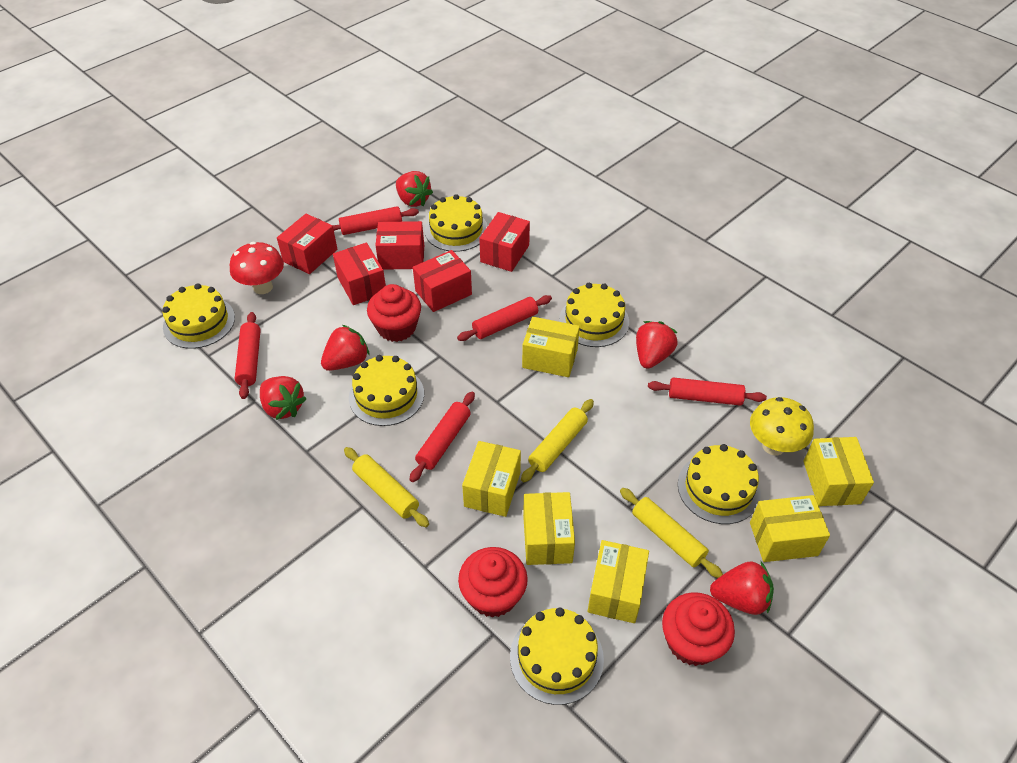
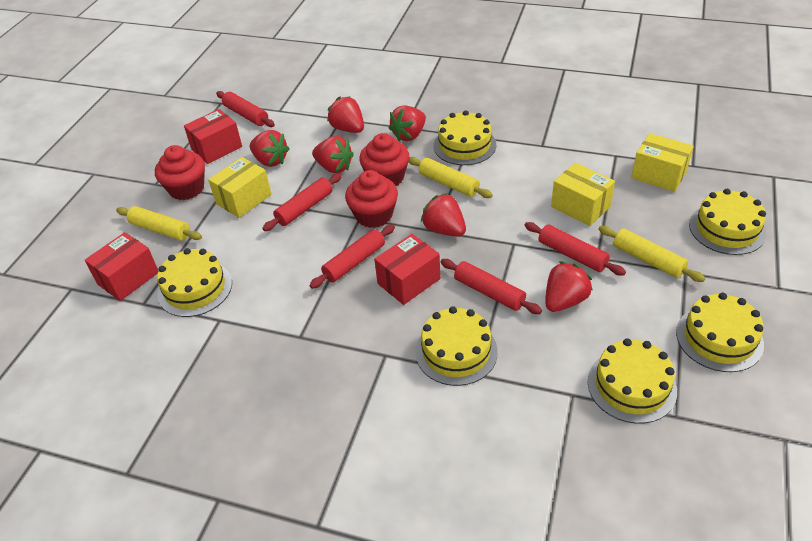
red box: [277,214,337,274] [333,243,386,305] [375,221,424,270] [413,250,472,312] [479,212,530,272] = 5 -> [85,232,158,301] [184,109,242,164] [374,234,440,305] = 3
red mushroom: [230,242,284,294] = 1 -> none = 0
red strawberry: [260,376,307,420] [321,325,370,371] [396,171,433,207] [636,321,678,369] [710,561,774,615] = 5 -> [250,130,290,167] [312,136,354,173] [327,96,364,133] [389,105,426,141] [421,193,466,237] [545,261,593,312] = 6
yellow box: [462,441,521,517] [522,317,580,377] [523,492,575,565] [588,540,649,623] [750,495,830,562] [803,437,874,506] = 6 -> [208,157,271,218] [551,163,615,226] [631,133,694,192] = 3
yellow mushroom: [750,397,814,455] = 1 -> none = 0

